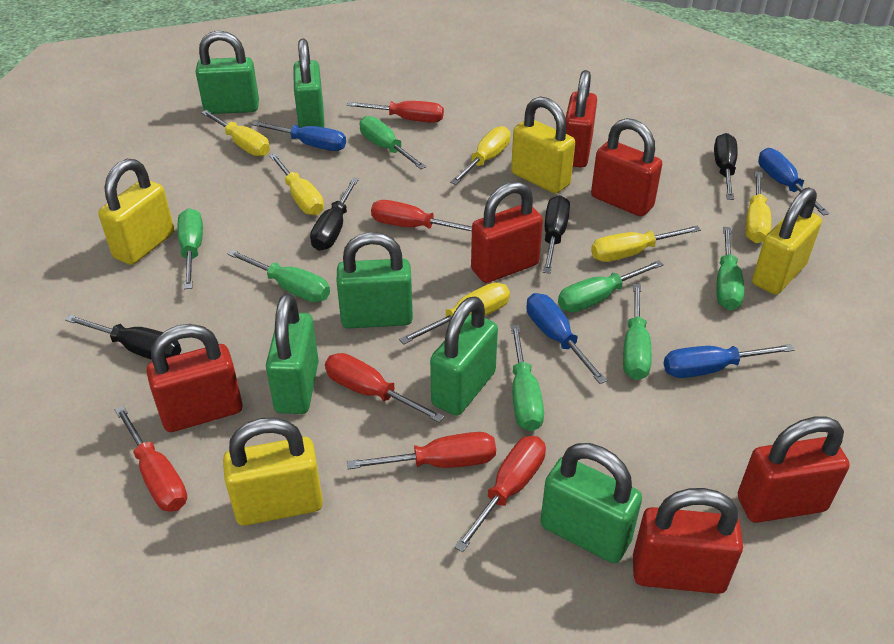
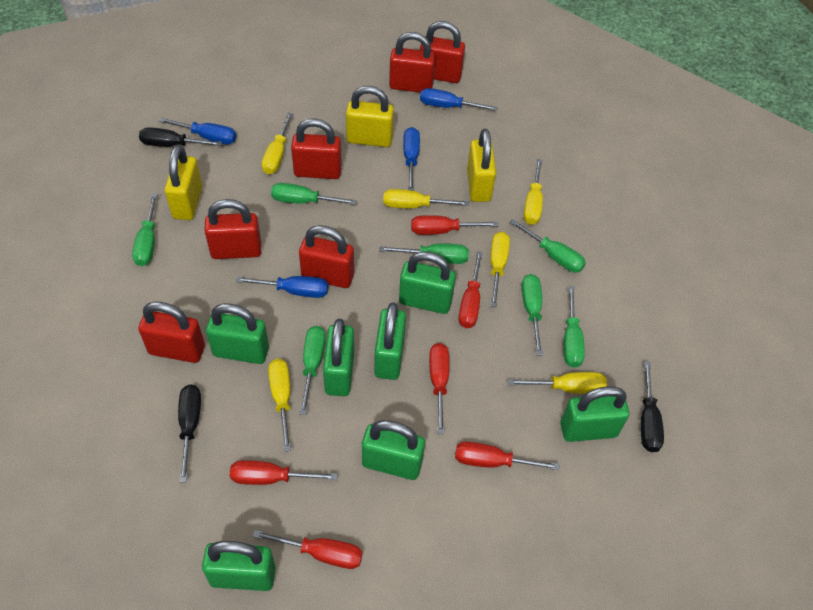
black screwdriver: [65,315,181,360] [310,178,359,251] [543,195,570,274] [714,133,738,200] = 4 -> [139,127,222,147] [178,384,201,482] [641,361,664,452] = 3
green padlock: [196,31,259,114] [266,293,319,414] [293,39,325,128] [337,232,413,329] [430,296,498,416] [540,443,642,563] = 6 -> [202,541,276,591] [206,303,269,364] [323,319,354,396] [362,420,425,480] [374,302,406,380] [399,251,456,314] [560,386,629,442] = 7
yellow padlock: [98,159,174,265] [223,417,323,526] [511,96,575,193] [752,187,822,294] = 4 -> [165,145,202,220] [346,86,394,147] [467,129,496,202] = 3

